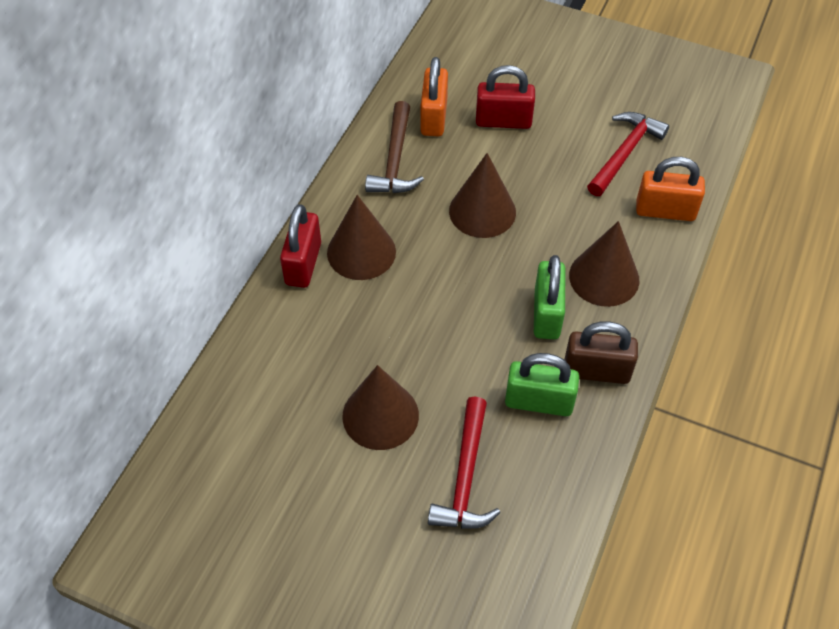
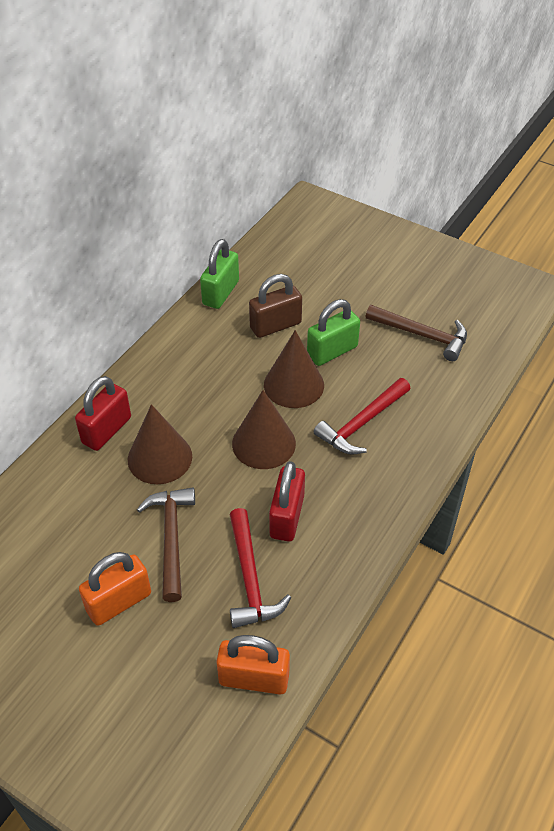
brown cone: [327,195,396,280] [343,365,419,450] [449,153,516,238] [569,221,639,307] = 4 -> [128,404,192,484] [232,390,296,469] [264,330,324,408] = 3
brown hammer: [365,101,424,193] = 1 -> [137,488,195,602] [366,305,467,361] = 2

